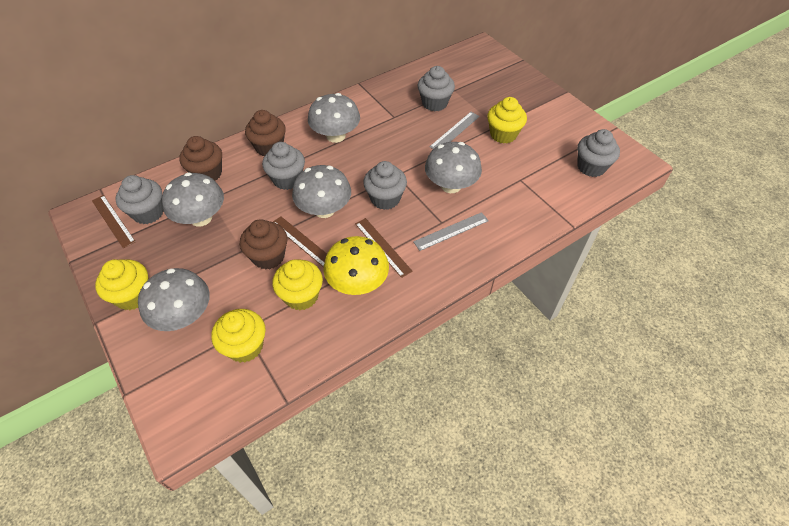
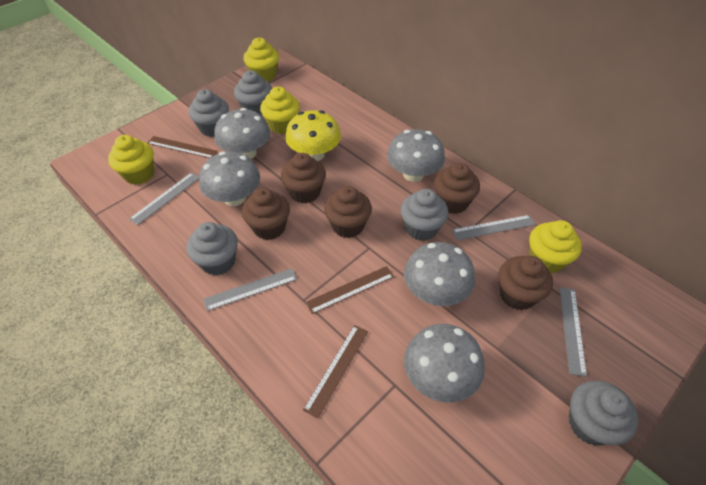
brown cupcake: [179,136,222,181] [240,219,287,270] [245,110,286,156] = 3 -> [242,188,290,240] [281,153,326,203] [324,186,372,238] [434,163,480,214] [499,256,553,310] = 5
grey ruler: [413,212,489,251] [430,112,480,149] = 2 -> [129,172,199,225] [204,268,297,311] [452,215,535,240] [559,287,587,377] = 4

